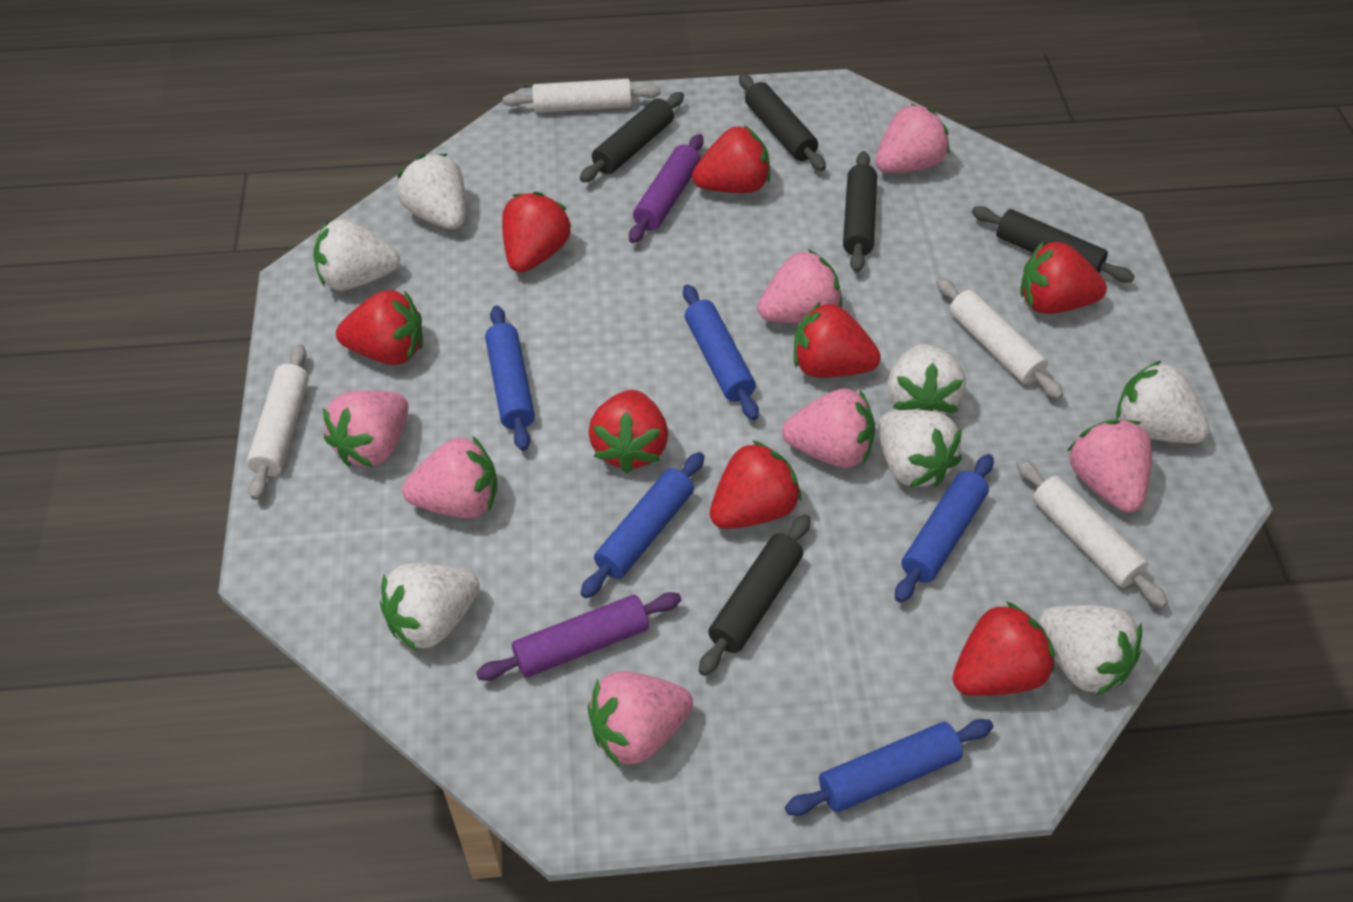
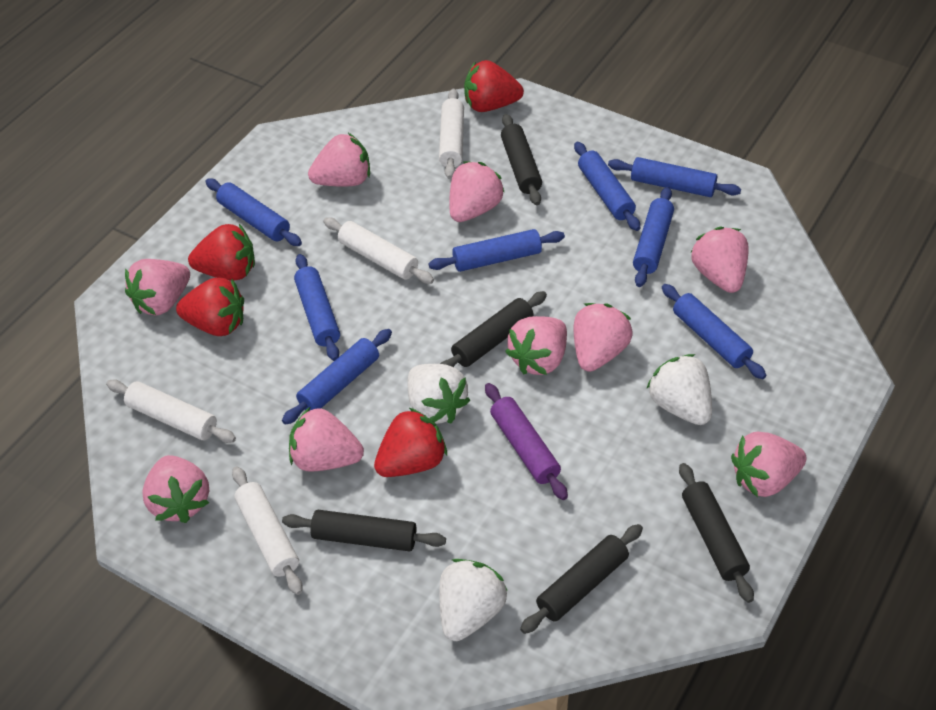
blue rolling pin: [485,306,535,451] [580,452,705,598] [683,284,759,420] [785,719,993,816] [895,454,994,603] = 5 -> [205,178,302,246] [282,329,392,425] [294,254,340,361] [429,229,565,272] [574,142,640,231] [608,157,741,197] [633,187,674,287] [662,284,766,379] = 8
pink strawberry: [323,390,408,467] [402,436,497,518] [588,671,693,767] [758,249,842,323] [782,388,875,468] [875,104,949,173] [1067,420,1152,513] = 7 -> [125,259,190,315] [142,455,209,523] [289,406,364,472] [308,133,370,186] [449,161,505,222] [505,316,567,375] [574,303,633,372] [691,227,749,293] [731,431,807,497] = 9
purple rolling pin: [476,592,681,681] [629,134,704,243] = 2 -> [485,383,568,500] = 1
red strawberry: [336,290,423,365] [502,192,571,273] [588,390,668,473] [692,125,770,193] [710,440,801,529] [794,302,881,378] [952,601,1055,696] [1020,242,1107,314] = 8 -> [176,277,244,336] [188,224,255,281] [374,408,447,477] [464,60,524,112] = 4
white strawberry: [313,219,400,291] [380,563,480,651] [397,154,466,229] [878,410,962,487] [887,344,966,415] [1038,605,1142,696] [1116,360,1209,444] = 7 -> [407,364,470,424] [439,559,508,641] [646,354,712,425] = 3

